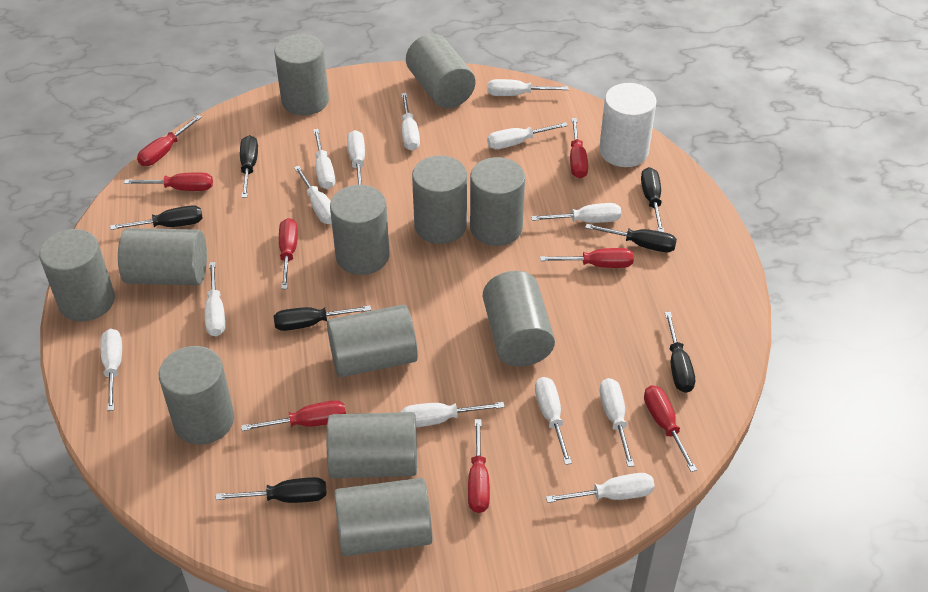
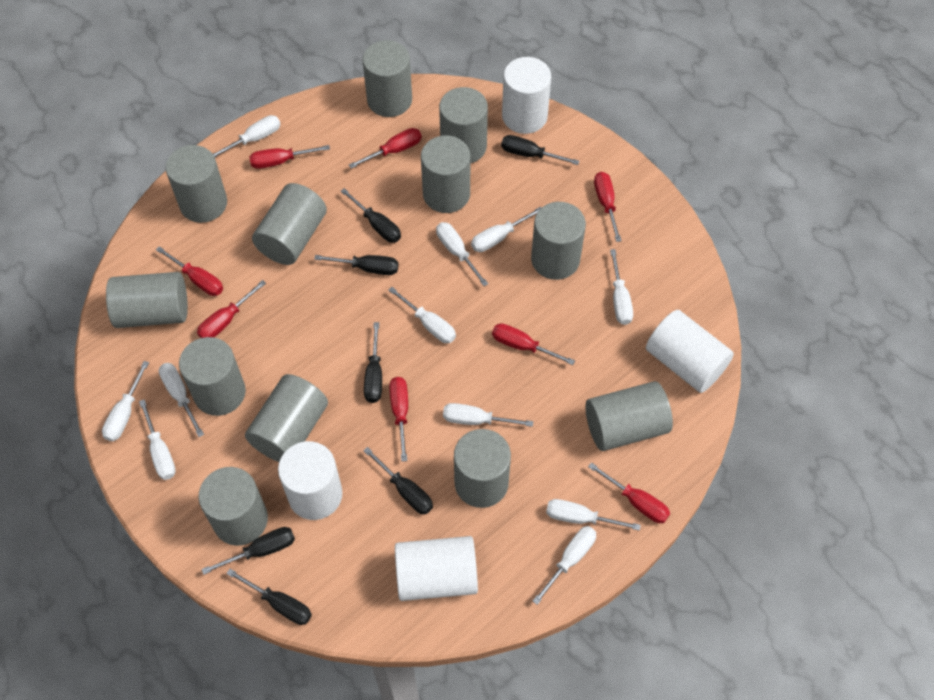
white cylinder: [599,83,656,167] = 1 -> [278,441,342,520] [395,536,478,601] [502,57,551,134] [646,310,734,393] = 4
white screwdriver: [100,329,122,411] [205,262,225,336] [294,166,332,224] [313,129,335,189] [347,130,365,185] [401,93,420,151] [401,402,504,427] [487,122,568,149] [488,79,569,96] [531,203,621,223] [535,377,572,465] [546,473,655,503] [600,378,635,467] = 13 -> [102,361,149,441] [139,399,176,480] [159,363,204,437] [213,115,281,157] [388,287,456,343] [436,222,488,286] [443,403,534,427] [471,207,541,252] [533,526,596,605] [546,499,641,531] [610,249,633,325] = 11

